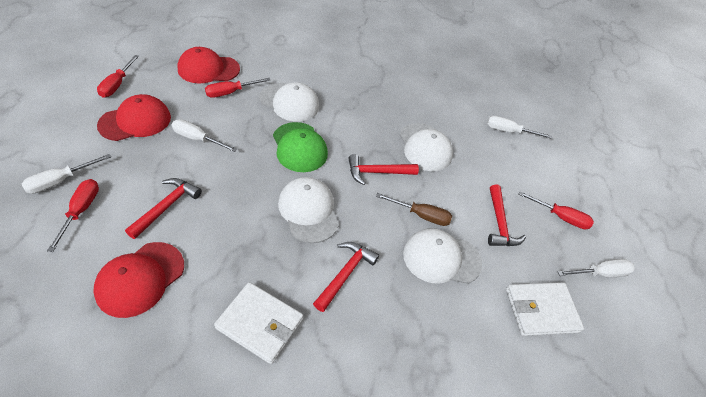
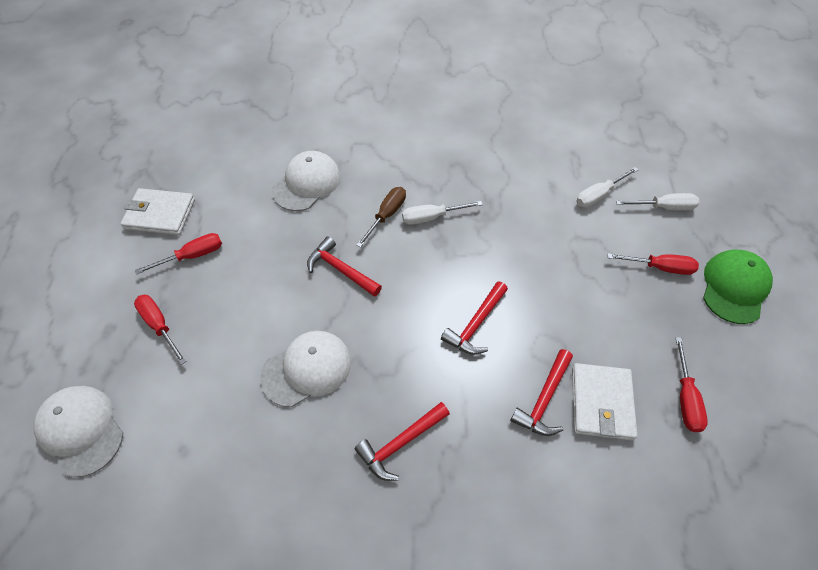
red cap: [93,242,184,318] [97,94,171,141] [178,47,240,83] = 3 -> none = 0
white cap: [259,82,319,122] [278,177,339,243] [400,123,453,171] [403,228,482,284] = 4 -> [33,386,123,477] [260,331,351,407] [272,151,340,211] = 3
white screwdriver: [22,154,111,194] [172,119,238,152] [487,116,552,139] [557,259,635,277] = 4 -> [402,201,483,225] [576,167,638,208] [616,193,699,211] = 3

